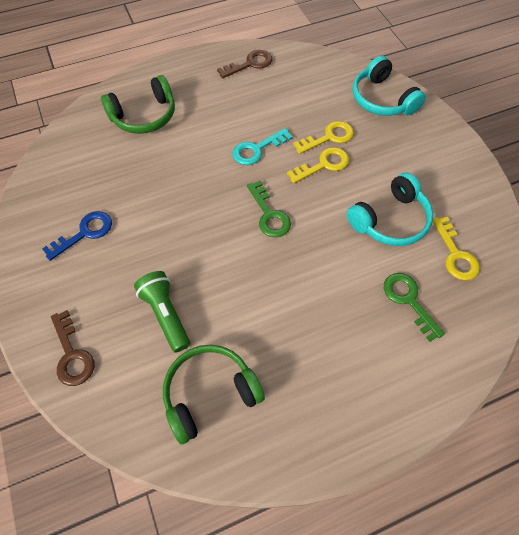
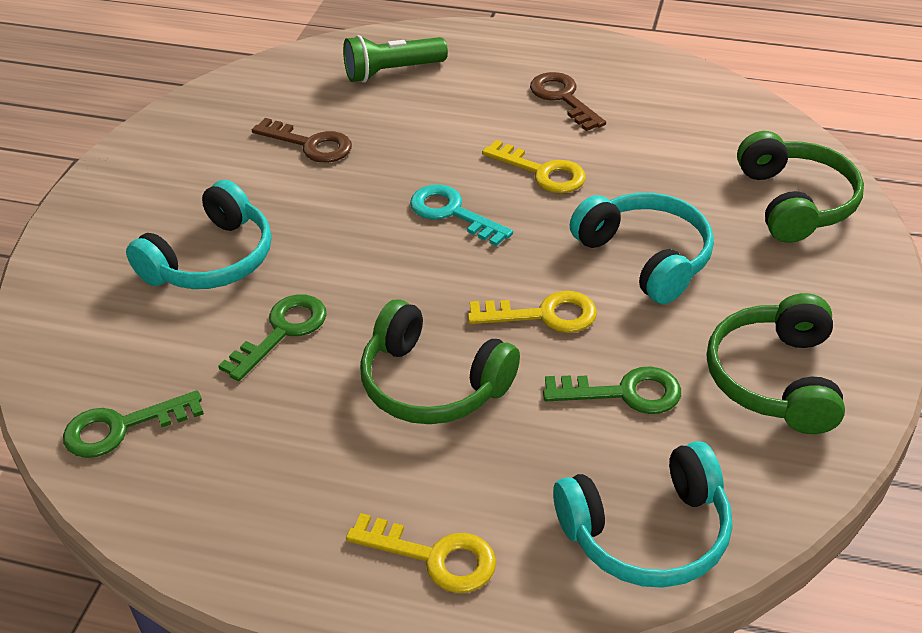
blue key: [42,211,112,261] = 1 -> none = 0
green headphones: [101,75,175,134] [163,345,265,444] = 2 -> [360,299,520,424] [707,293,845,434] [737,131,864,243] = 3
green key: [247,181,291,237] [384,273,445,342] = 2 -> [63,390,204,458] [218,294,327,381] [543,366,681,414] = 3
turquoise headphones: [347,172,433,246] [353,56,426,116] = 2 -> [126,180,271,289] [553,441,732,588] [570,193,714,304] = 3

